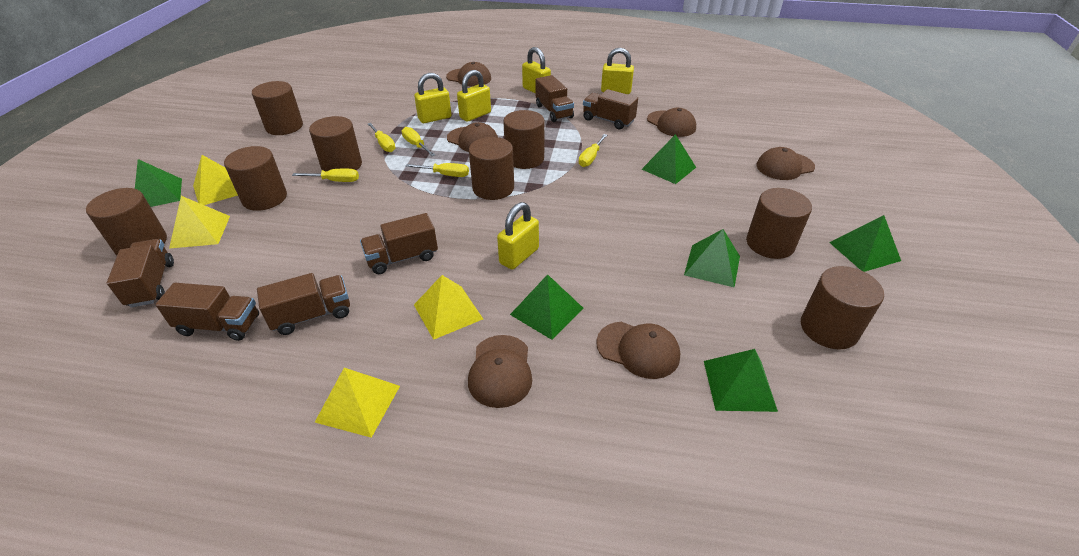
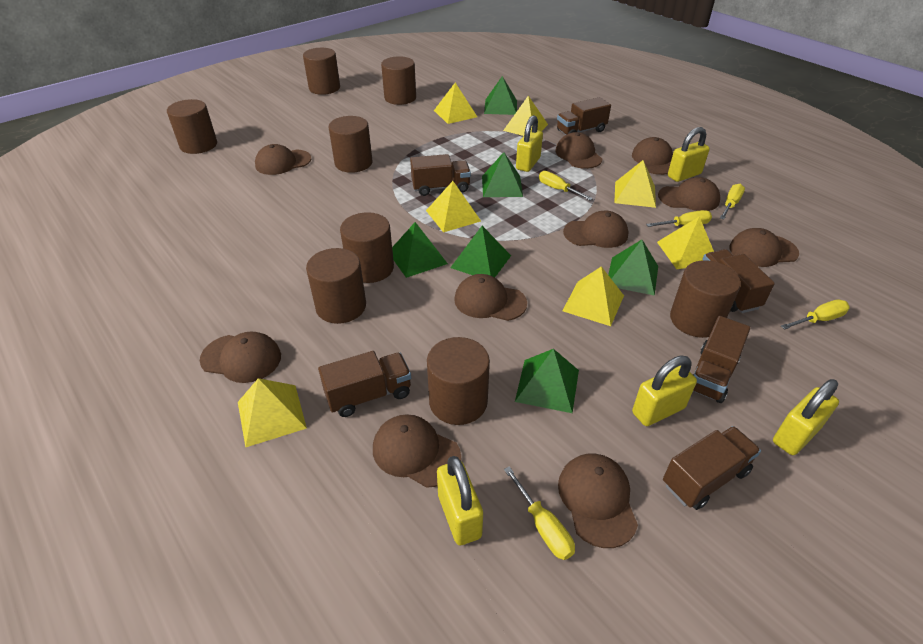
brown cap: [446,62,491,87] [447,122,498,152] [468,335,532,408] [596,322,680,379] [647,108,696,137] [756,147,815,180] = 6 -> [200,331,281,383] [255,144,311,175] [373,414,461,488] [454,274,527,321] [555,132,602,169] [558,454,638,548] [563,210,629,248] [632,137,673,175] [658,177,721,211] [729,228,799,267] = 10
yellow pyramid: [169,196,230,249] [193,155,238,205] [315,368,400,438] [414,275,483,340] = 4 -> [238,378,307,447] [426,181,481,232] [434,83,477,124] [503,96,548,136] [562,266,624,326] [614,160,656,208] [657,217,714,269] = 7

